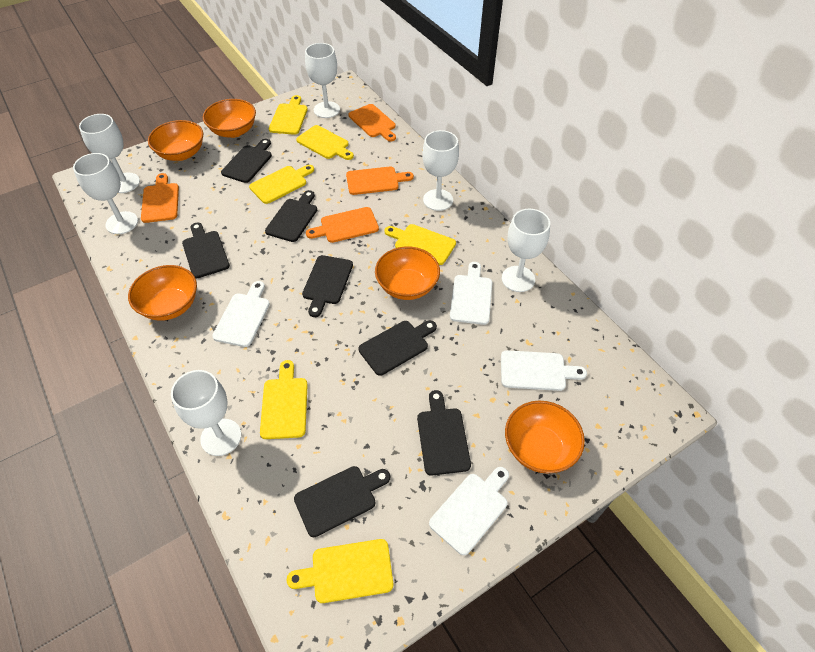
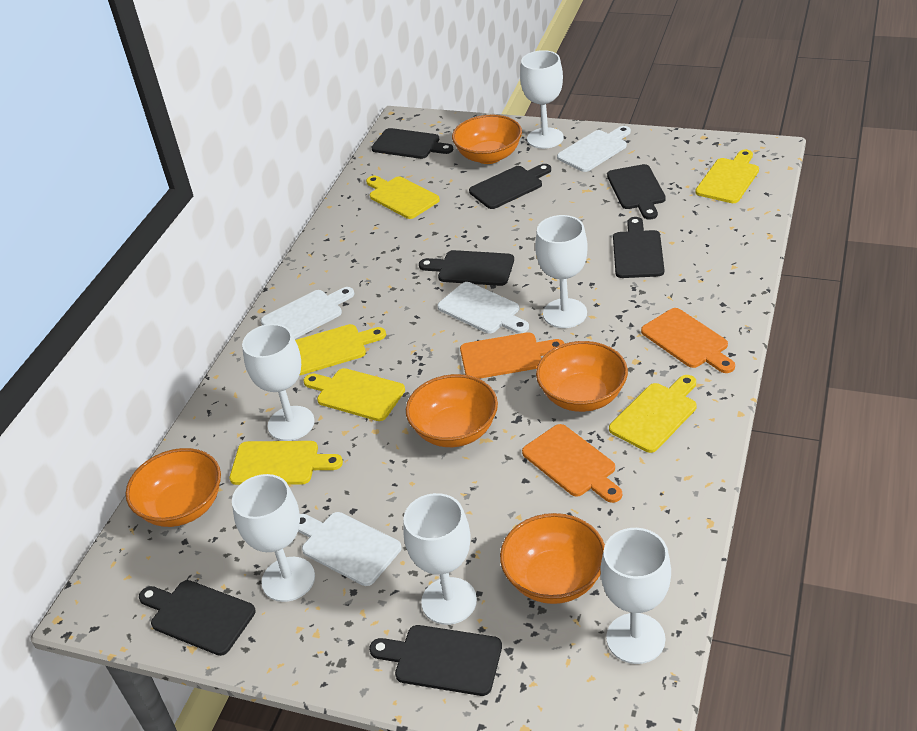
orange cutting board: [141,173,179,223] [306,207,379,243] [346,166,414,195] [349,104,396,142] = 4 -> [460,332,565,379] [522,424,622,503] [641,308,735,373] = 3

